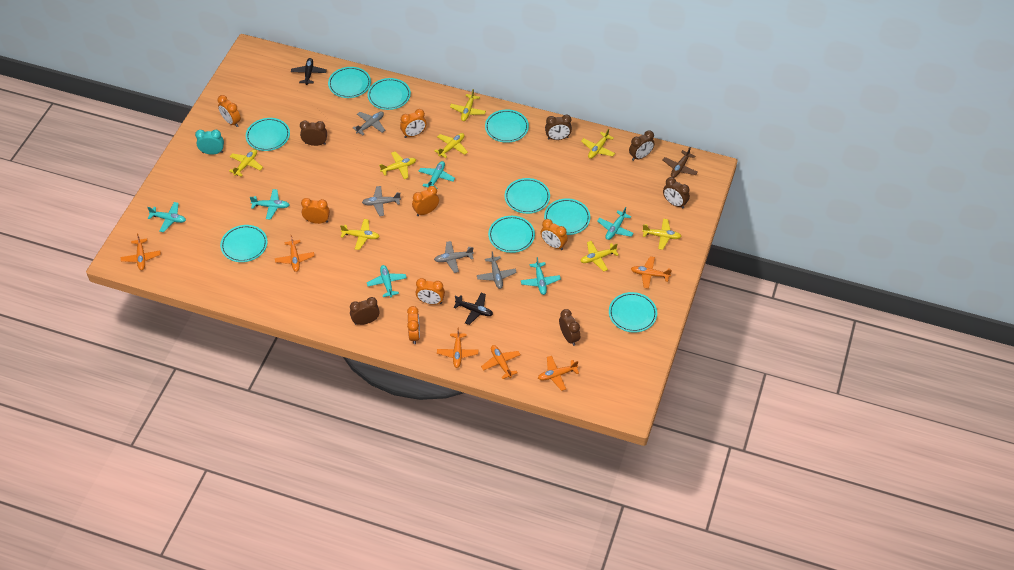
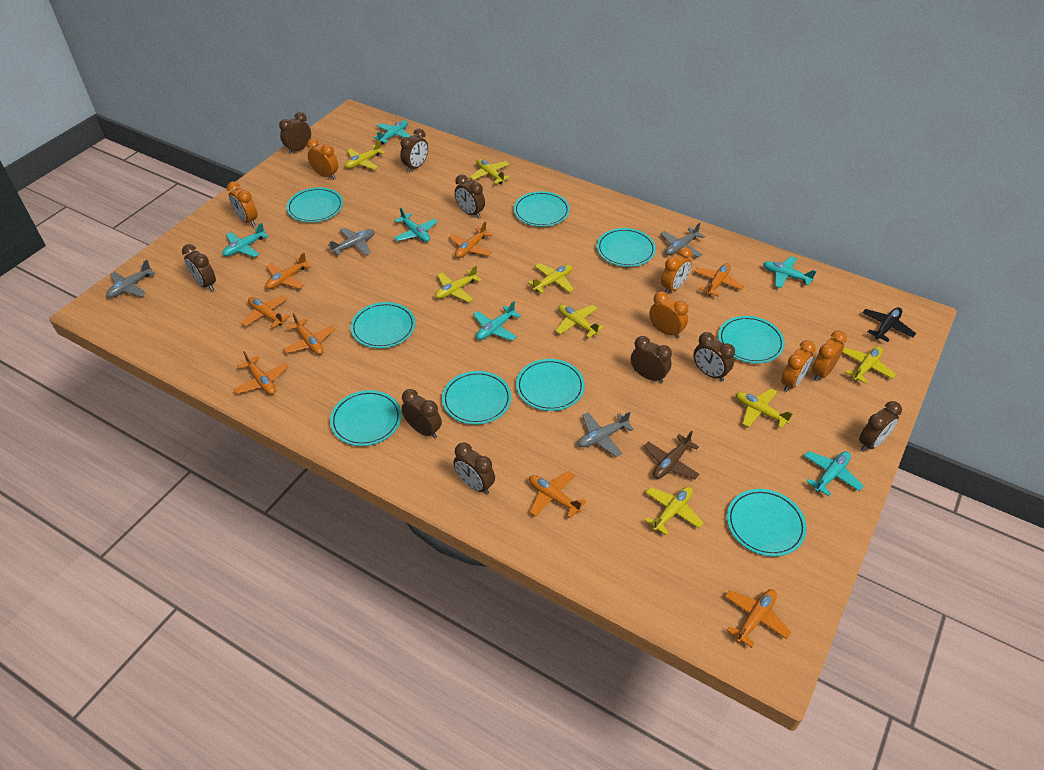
black plane: [291,58,327,85] [453,293,493,325] = 2 -> [862,307,916,342] = 1
brown clock: [300,120,327,146] [350,297,380,325] [545,115,572,140] [559,309,580,346] [629,130,655,161] [663,177,690,209] = 6 -> [182,244,216,291] [279,112,311,154] [400,129,428,172] [401,389,442,438] [453,443,495,494] [455,174,485,218] [631,336,672,383] [693,332,735,381] [859,401,902,452] = 9
orange clock: [217,95,241,127] [301,198,330,224] [400,109,426,138] [407,306,420,344] [412,186,439,216] [416,278,445,305] [541,219,568,250] = 7 -> [227,181,257,226] [307,139,338,179] [649,291,688,338] [661,247,692,294] [781,340,816,392] [812,331,847,382] = 6
orange plane: [121,234,161,270] [275,235,315,272] [437,327,478,368] [481,345,521,379] [538,356,579,391] [631,256,672,289] = 6 -> [233,351,288,395] [241,295,290,328] [265,253,311,289] [283,313,335,355] [449,221,493,258] [529,471,586,519] [694,263,744,296] [725,589,791,648] = 8
turquoise clock: [195,130,224,155] = 1 -> none = 0

